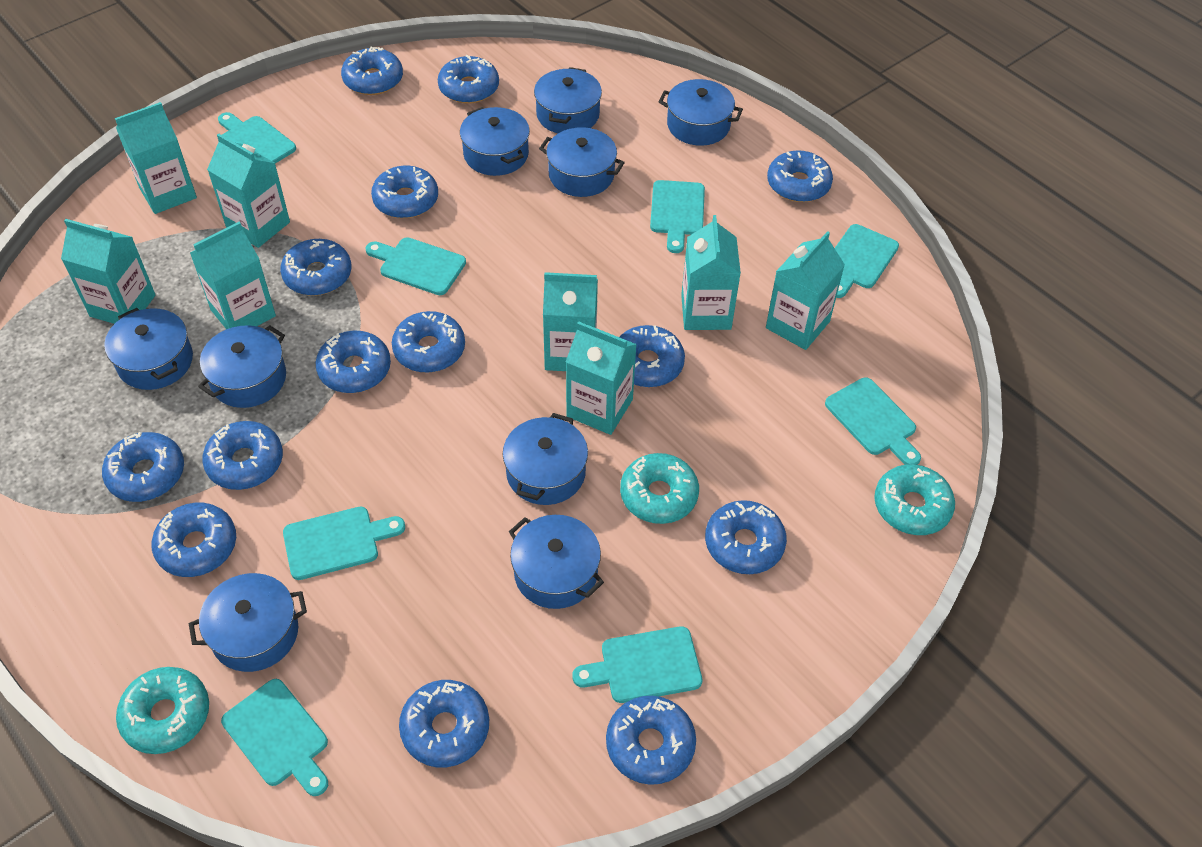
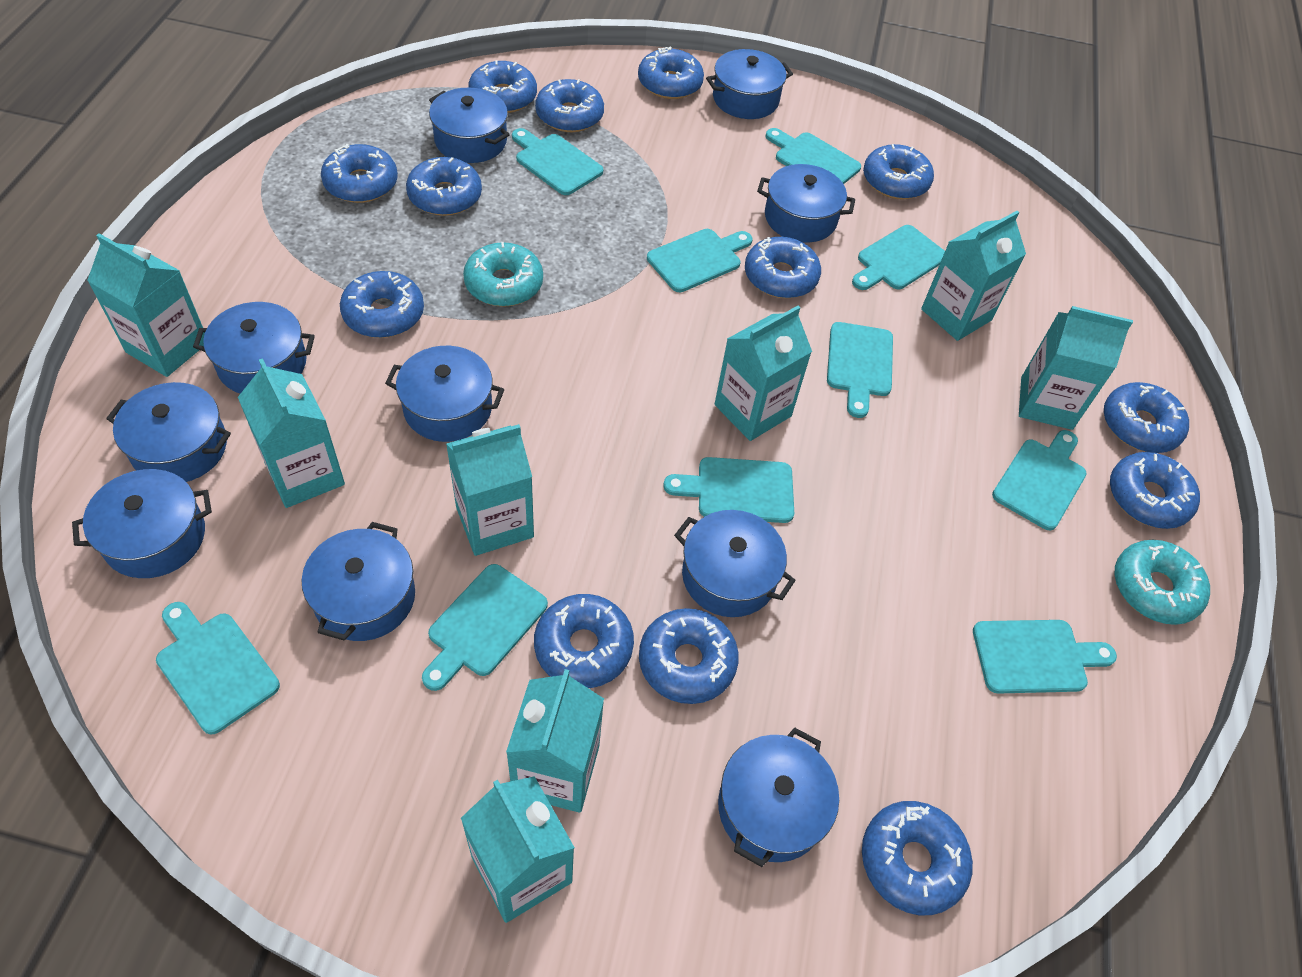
blue donut: [102,432,184,502] [151,503,236,577] [202,421,283,490] [280,239,351,296] [315,331,391,393] [341,47,403,95] [371,166,438,218] [392,311,465,373] [399,680,489,767] [438,55,499,104] [606,696,696,785] [620,325,685,387] [705,500,787,574] [767,150,833,202] = 14 -> [321,144,398,203] [340,271,424,338] [406,157,482,216] [468,60,537,113] [534,594,634,688] [535,79,604,132] [638,47,704,99] [639,608,739,704] [745,237,821,298] [862,801,973,915] [863,144,934,199] [1104,382,1189,453] [1110,452,1200,529] = 13
blue pot: [104,308,193,390] [189,573,307,672] [198,325,286,408] [460,107,530,176] [503,413,588,505] [509,515,604,609] [534,67,602,133] [539,127,625,197] [659,79,743,146] = 9 -> [72,469,212,578] [106,382,231,482] [193,302,315,394] [302,522,415,641] [385,346,504,442] [429,88,510,163] [674,510,796,617] [706,49,793,119] [718,727,839,867] [757,164,855,243] = 10
turquoise cutting board: [218,112,296,163] [221,679,328,796] [283,507,405,580] [366,237,466,295] [573,626,702,703] [650,180,705,253] [825,377,921,465] [835,224,899,298] = 8 -> [156,602,280,735] [422,564,548,691] [512,128,603,195] [647,229,753,292] [663,457,794,523] [766,128,861,184] [827,322,893,418] [852,225,945,290] [973,620,1117,694] [992,430,1087,530] = 10
turquoise donut: [116,667,209,754] [620,453,699,524] [874,464,955,535] = 3 -> [463,242,543,307] [1115,540,1210,625] = 2

